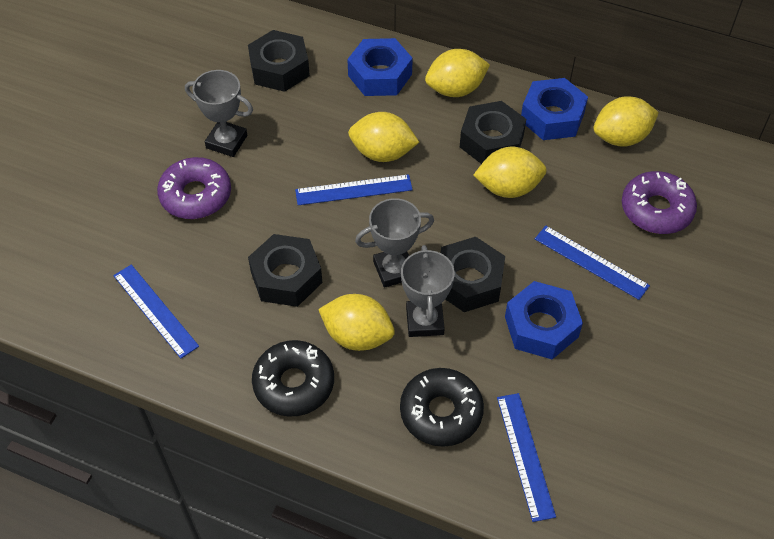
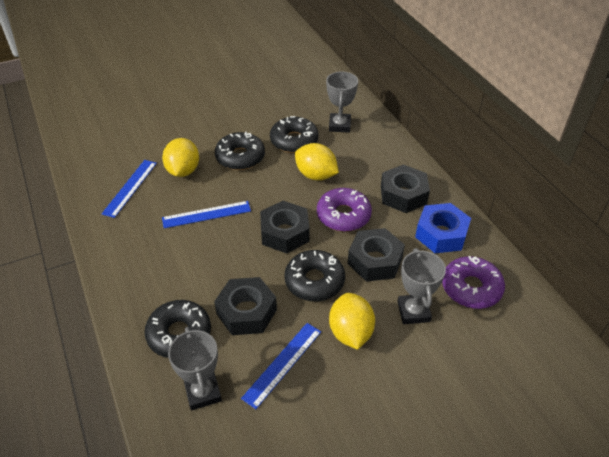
black donut: [252,340,334,416] [400,368,484,447] = 2 -> [145,300,211,358] [215,132,265,170] [270,116,319,153] [284,250,345,301] = 4
blue nut: [347,38,413,96] [505,281,583,360] [521,78,588,140] = 3 -> [415,203,471,253] = 1
blue ruler: [113,265,199,358] [295,174,413,205] [497,393,556,522] [535,226,650,300] = 4 -> [102,160,157,218] [162,201,251,228] [241,323,321,409] = 3
yellow lemon: [318,294,395,351] [348,112,419,162] [425,49,490,97] [473,147,547,198] [594,96,659,147] = 5 -> [162,138,199,177] [295,143,339,181] [329,293,375,350] = 3

